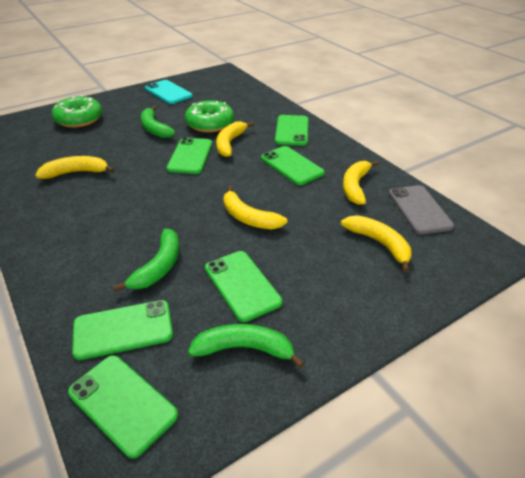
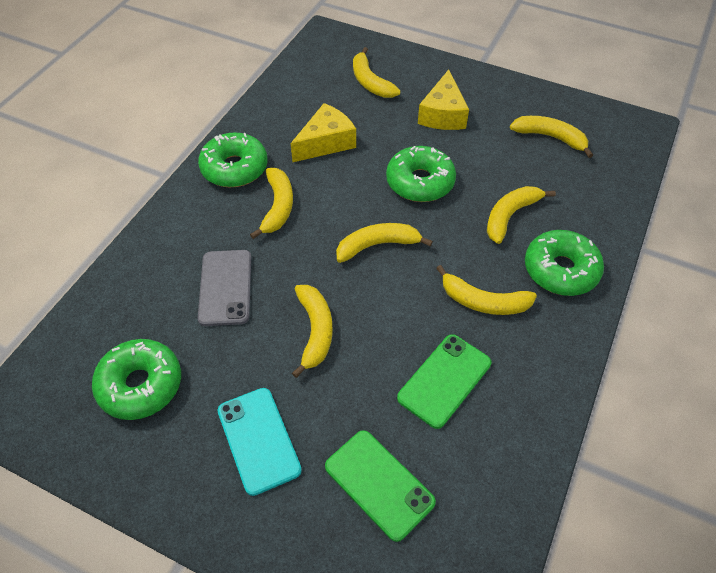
green banana: [113,229,179,292] [141,106,175,138] [188,324,305,368] = 3 -> none = 0
green donut: [51,95,102,128] [185,100,234,132] = 2 -> [92,339,181,420] [198,132,268,187] [386,146,456,202] [525,230,604,296] = 4
green phone: [68,355,178,458] [72,300,173,360] [167,137,212,174] [205,251,282,322] [261,146,325,185] [275,115,308,146] = 6 -> [325,430,436,542] [397,334,491,429] = 2
yellow banana: [35,156,115,179] [216,121,254,157] [223,186,287,229] [341,215,412,272] [343,160,379,205] = 5 -> [250,168,293,239] [292,285,333,378] [336,223,433,263] [353,47,401,98] [436,265,537,315] [487,186,556,244] [510,116,593,158] = 7
yellow cheese: none = 0 -> [291,103,356,162] [418,69,469,130] = 2

